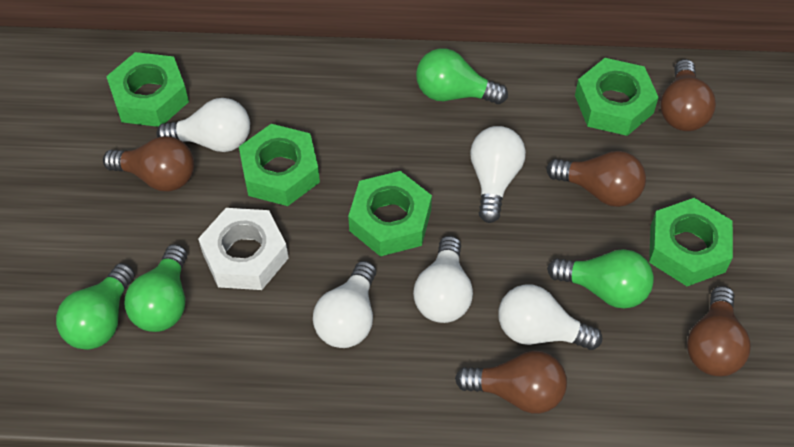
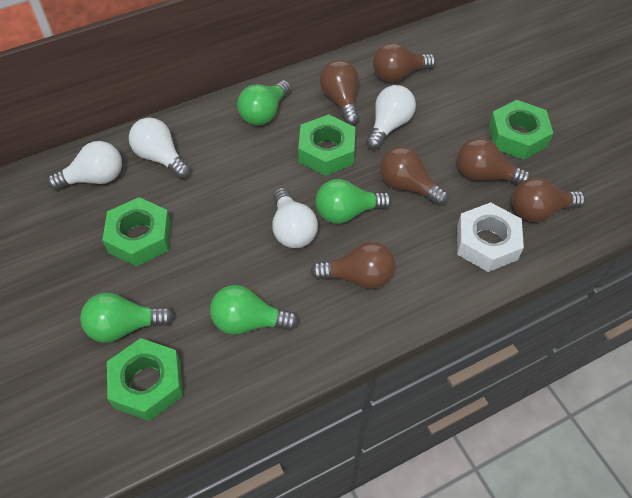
brown light bulb: [103,136,194,192] [455,351,567,414] [546,151,646,207] [660,59,716,131] [687,286,751,376] = 5 -> [311,242,396,289] [320,60,359,126] [373,42,436,82] [380,146,449,206] [457,138,531,185] [512,178,585,222] = 6
green nut: [106,52,189,127] [239,124,320,206] [348,171,432,256] [575,58,659,136] [649,198,733,286] = 5 -> [102,197,171,266] [107,338,183,421] [298,114,355,176] [489,100,553,160] = 4
white light bulb: [156,98,250,152] [313,261,376,348] [413,236,473,323] [470,126,526,223] [498,284,602,350] = 5 -> [48,141,122,190] [129,118,191,179] [272,187,318,248] [366,85,416,150] = 4

